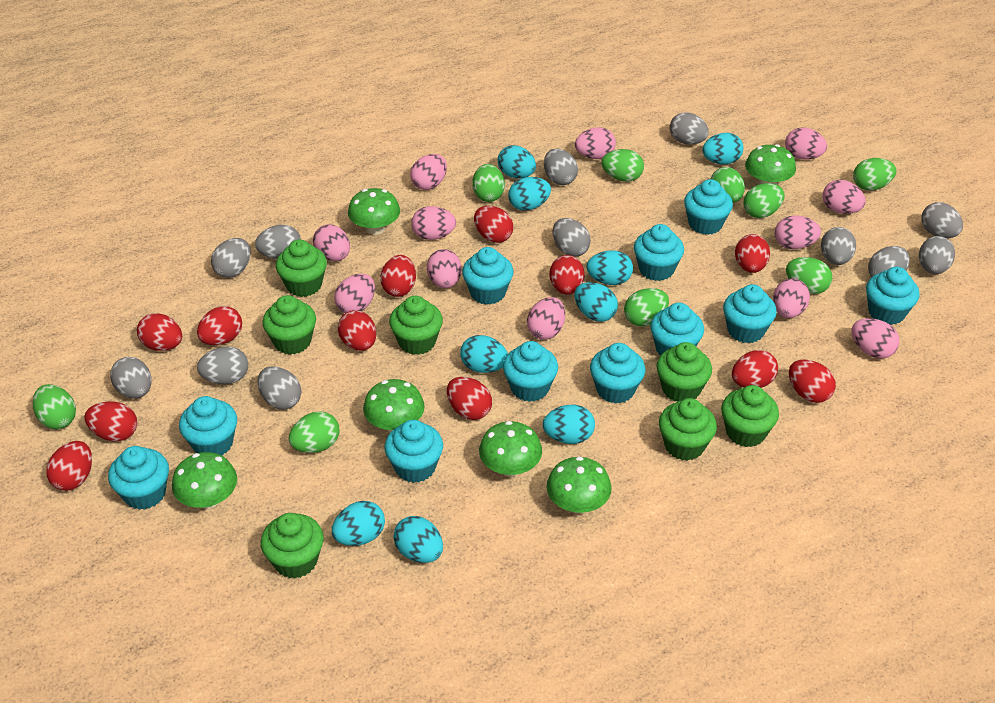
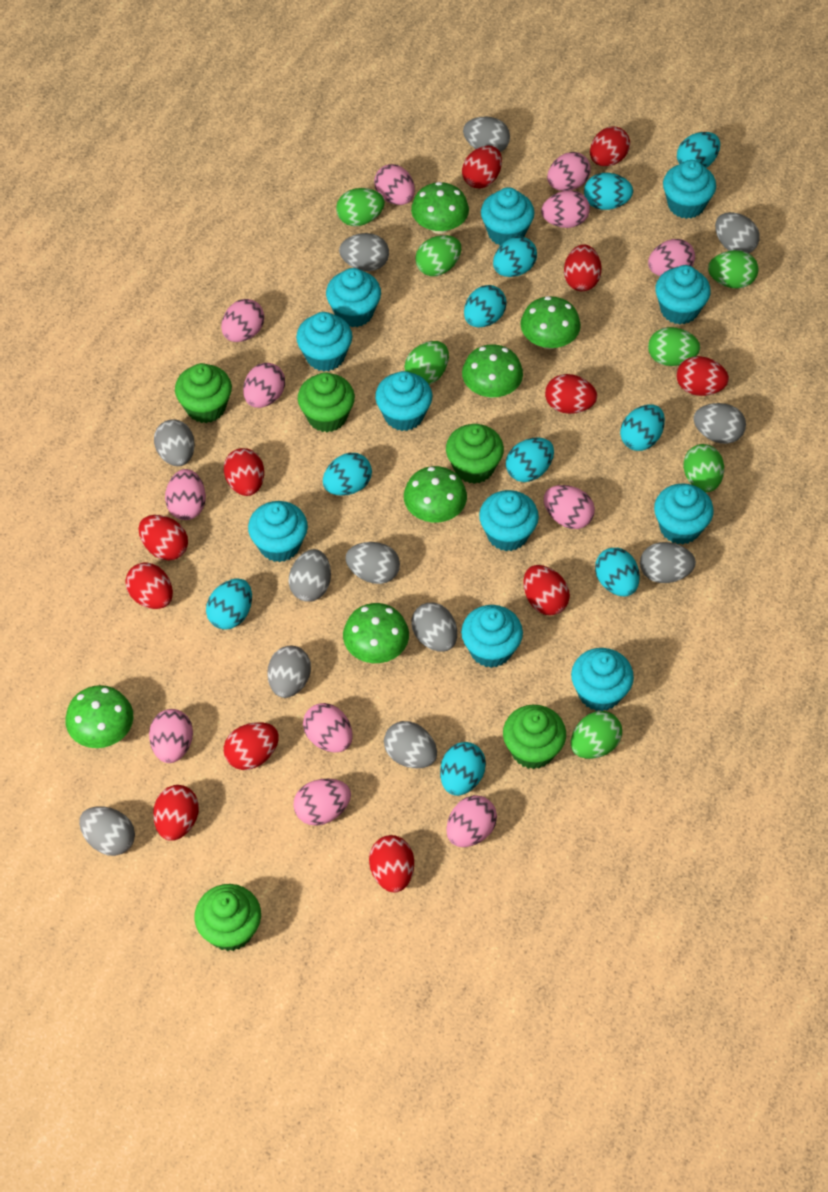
green cupcake: [261,513,324,578] [263,295,316,354] [276,239,327,297] [389,296,443,355] [657,342,712,402] [659,398,717,461] [721,385,779,447] = 7 -> [175,363,232,423] [194,884,261,951] [298,372,355,432] [446,424,504,484] [503,705,566,769] = 5
green egg: [33,384,76,429] [289,411,340,453] [472,164,505,202] [602,149,644,182] [624,288,669,326] [711,167,745,203] [743,183,785,218] [786,257,832,294] [853,158,896,191] = 9 -> [336,188,385,226] [404,341,449,385] [415,235,461,276] [571,711,622,759] [648,327,700,366] [683,444,724,492] [708,250,758,289] = 7
turquoise egg: [332,501,385,546] [393,516,443,563] [460,335,508,373] [498,145,536,178] [508,177,551,211] [543,405,595,444] [574,282,618,322] [587,250,633,285] [702,133,743,165] = 9 -> [206,579,252,630] [323,453,372,496] [440,742,486,796] [464,285,507,328] [493,236,537,277] [506,437,554,482] [584,173,633,210] [595,548,640,596] [620,405,665,451] [677,132,720,168] = 10

